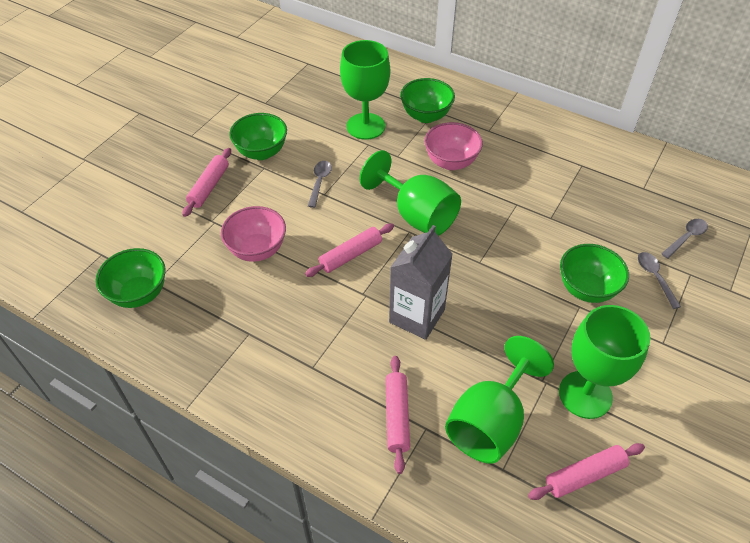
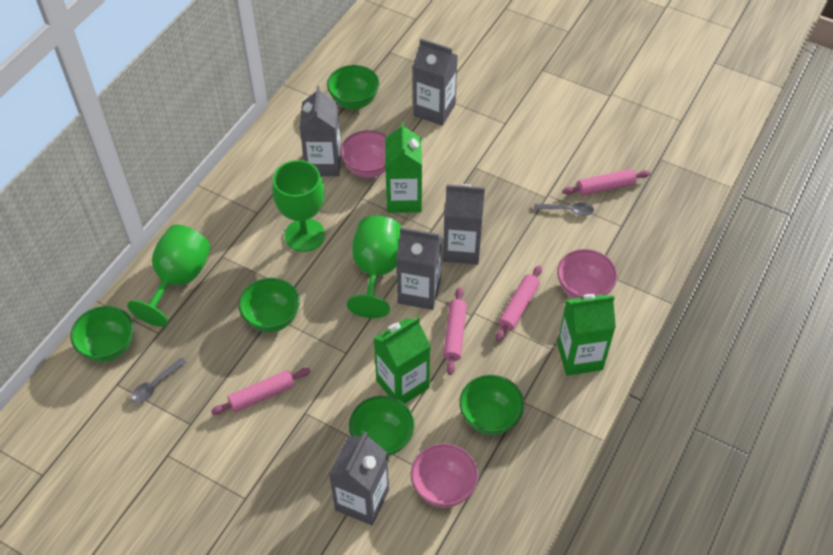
green bowl: [95,248,166,308] [229,113,287,160] [400,78,455,123] [560,244,629,303] = 4 -> [71,306,133,362] [239,278,300,332] [327,65,379,109] [349,396,415,456] [459,375,524,435] = 5
green carton: none = 0 -> [373,317,430,404] [385,122,422,213] [557,294,616,376] = 3
green goblet: [340,40,390,140] [359,150,461,236] [445,336,554,464] [559,305,650,419] = 4 -> [127,225,211,327] [272,160,325,252] [347,216,402,318] = 3
grey carton: [389,225,453,340] = 1 -> [300,86,341,176] [329,432,389,525] [396,227,442,310] [413,39,458,126] [443,184,485,265] = 5
grey spoon: [308,161,332,208] [638,252,681,309] [661,219,708,259] = 3 -> [131,357,187,403] [534,202,594,216] = 2
pink bowl: [221,206,286,262] [424,122,483,170] = 2 -> [341,130,387,178] [411,443,478,508] [557,249,617,299] = 3

